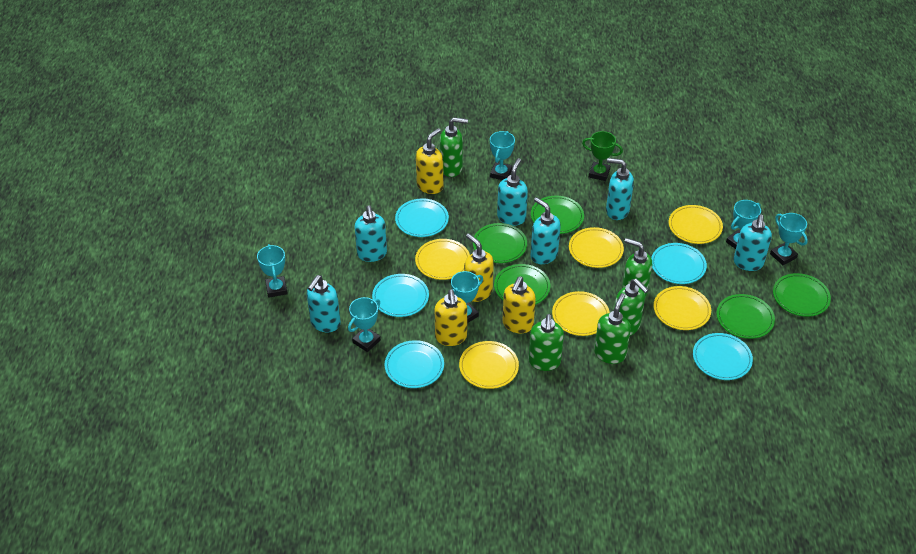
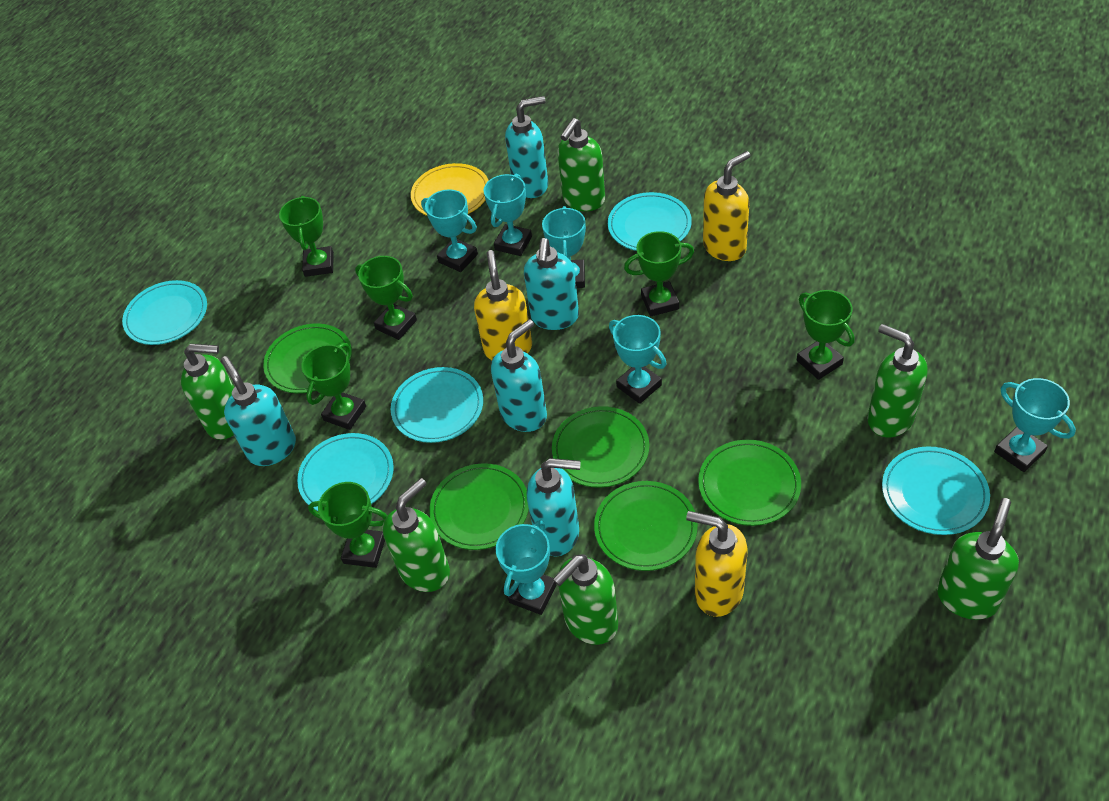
green soap dispenser: [440,117,468,177] [528,314,564,371] [594,293,631,364] [614,278,649,336] [622,238,652,297] = 5 -> [181,344,234,440] [383,478,450,592] [553,554,618,645] [557,118,605,211] [867,324,928,437] [937,498,1019,620] = 6
green trophy: [582,131,623,181] = 1 -> [279,196,334,277] [301,343,366,430] [308,482,387,568] [355,256,417,340] [624,231,694,317] [797,290,854,380] = 6
turquoise soap dispenser: [307,275,341,332] [355,205,387,262] [497,158,528,226] [531,197,561,264] [606,158,634,220] [733,214,772,271] = 6 -> [221,356,296,466] [491,319,547,432] [505,96,548,198] [524,238,579,330] [527,458,581,556] = 5
yellow plate: [415,239,470,280] [459,341,519,389] [552,291,610,336] [569,227,624,268] [654,286,711,330] [669,205,723,244] = 6 -> [411,163,489,216] = 1
yellow soap dispenser: [416,128,443,194] [435,289,467,346] [464,233,494,302] [503,276,536,334] = 4 -> [474,250,532,360] [686,511,747,617] [703,151,750,261] = 3

